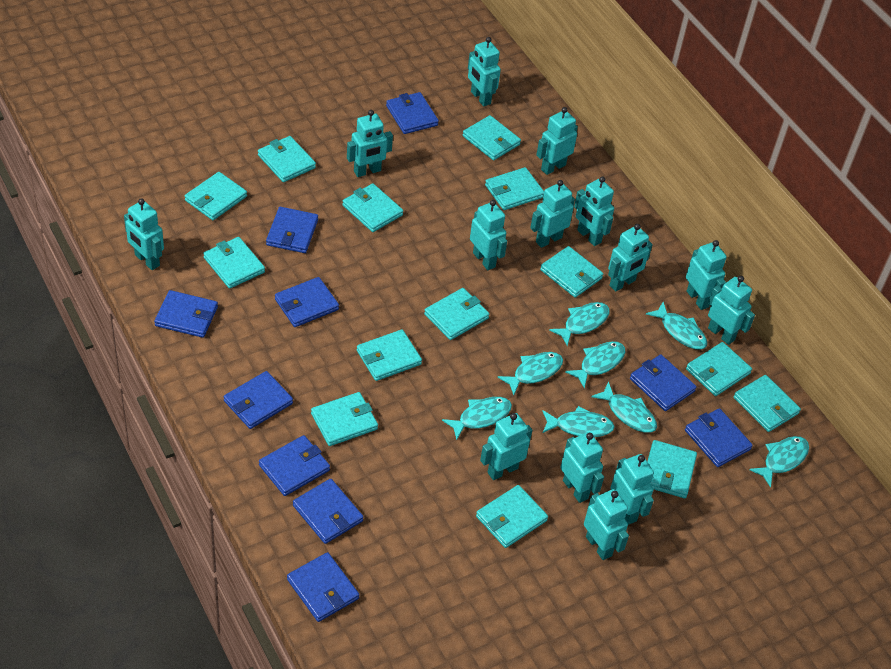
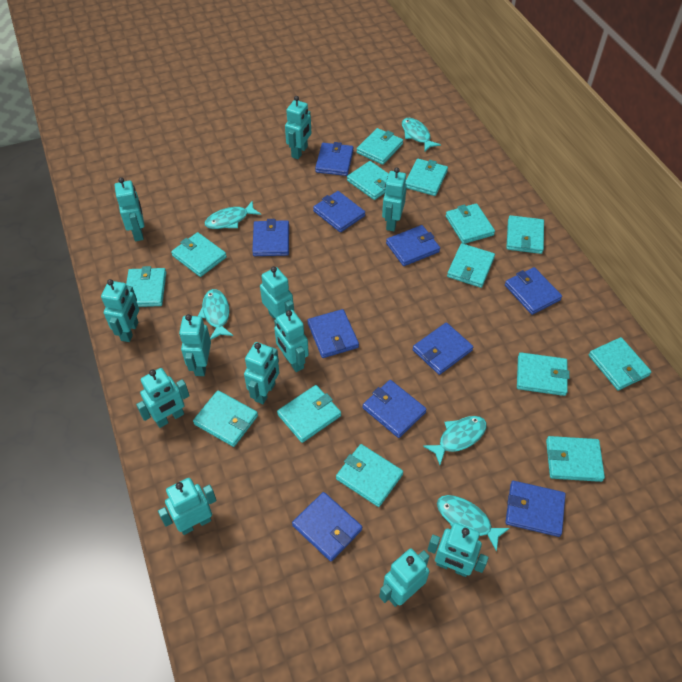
turquoise fish: [442,397,512,440] [497,352,563,395] [542,406,615,437] [549,302,610,346] [565,341,625,389] [591,382,657,433] [646,302,707,350] [749,436,809,488] = 8 -> [198,289,233,340] [205,200,261,229] [402,118,441,151] [423,416,487,465] [437,495,510,552] = 5
turquoise robot: [124,198,164,270] [347,110,393,177] [468,37,501,106] [470,200,507,270] [480,413,532,480] [530,180,575,248] [536,107,578,175] [560,432,604,503] [574,176,614,246] [584,489,629,560] [608,224,653,292] [610,454,654,525] [686,240,727,310] [708,276,755,345] = 14 -> [101,279,139,342] [115,177,144,241] [136,368,190,428] [158,478,217,535] [179,314,211,376] [244,342,279,404] [260,266,294,319] [274,310,309,372] [285,96,311,159] [379,548,430,607] [382,167,407,231] [428,523,489,577] = 12

